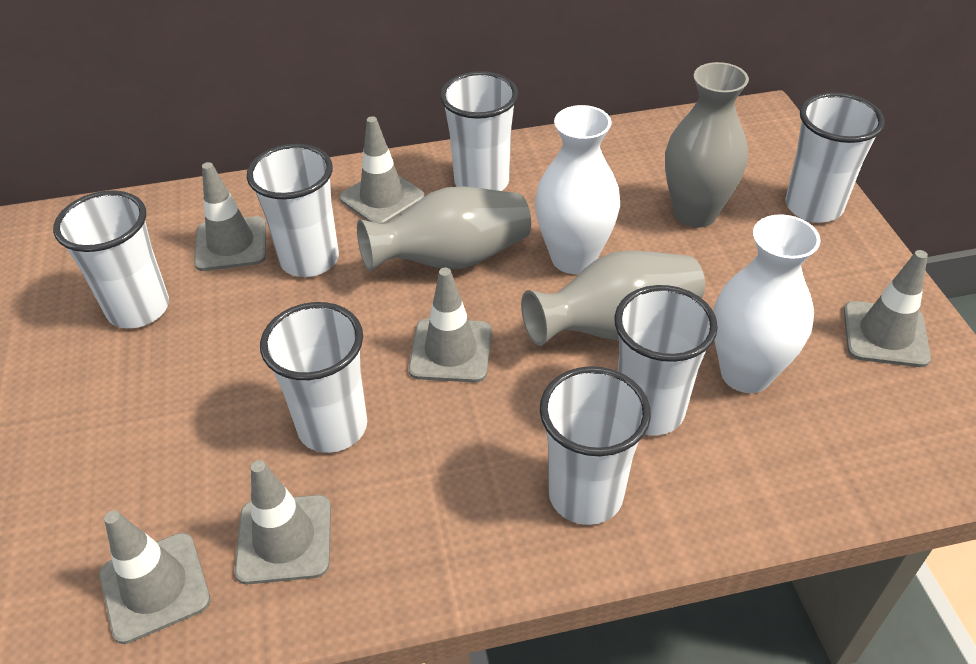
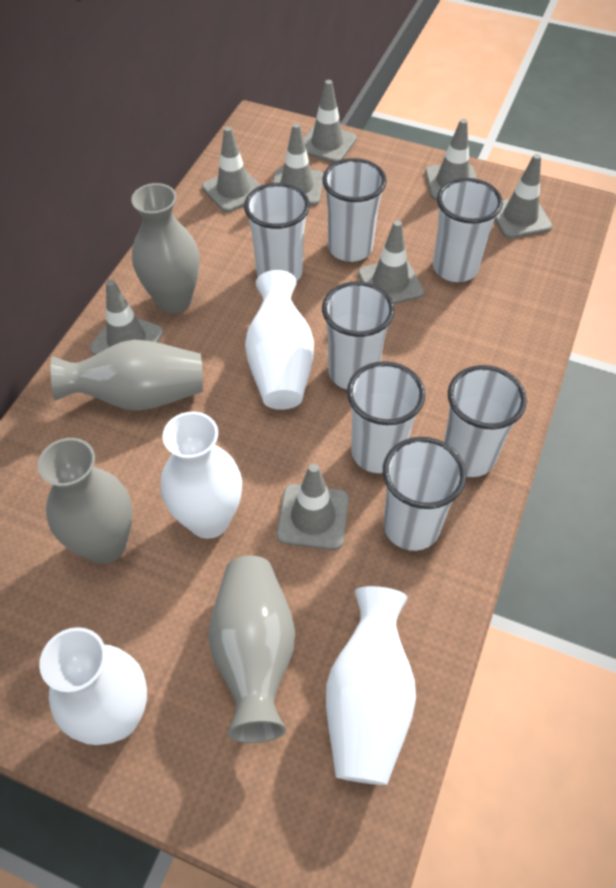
grey traffic cone: [99,511,210,644] [194,162,266,271] [235,460,331,584] [340,116,425,224] [408,268,492,382] [844,250,931,367] = 6 -> [90,279,164,355] [202,126,261,212] [273,123,323,206] [276,463,349,550] [303,80,357,163] [358,220,424,304] [425,119,477,200] [495,154,552,239] = 8
grey vase: [357,186,531,271] [521,251,705,346] [665,62,749,228] = 3 -> [37,438,133,564] [51,340,203,411] [131,183,199,314] [208,556,295,743] = 4
white vase: [535,105,620,274] [714,214,821,393] = 2 -> [39,627,147,745] [161,412,242,539] [245,270,314,410] [326,586,416,785] = 4

